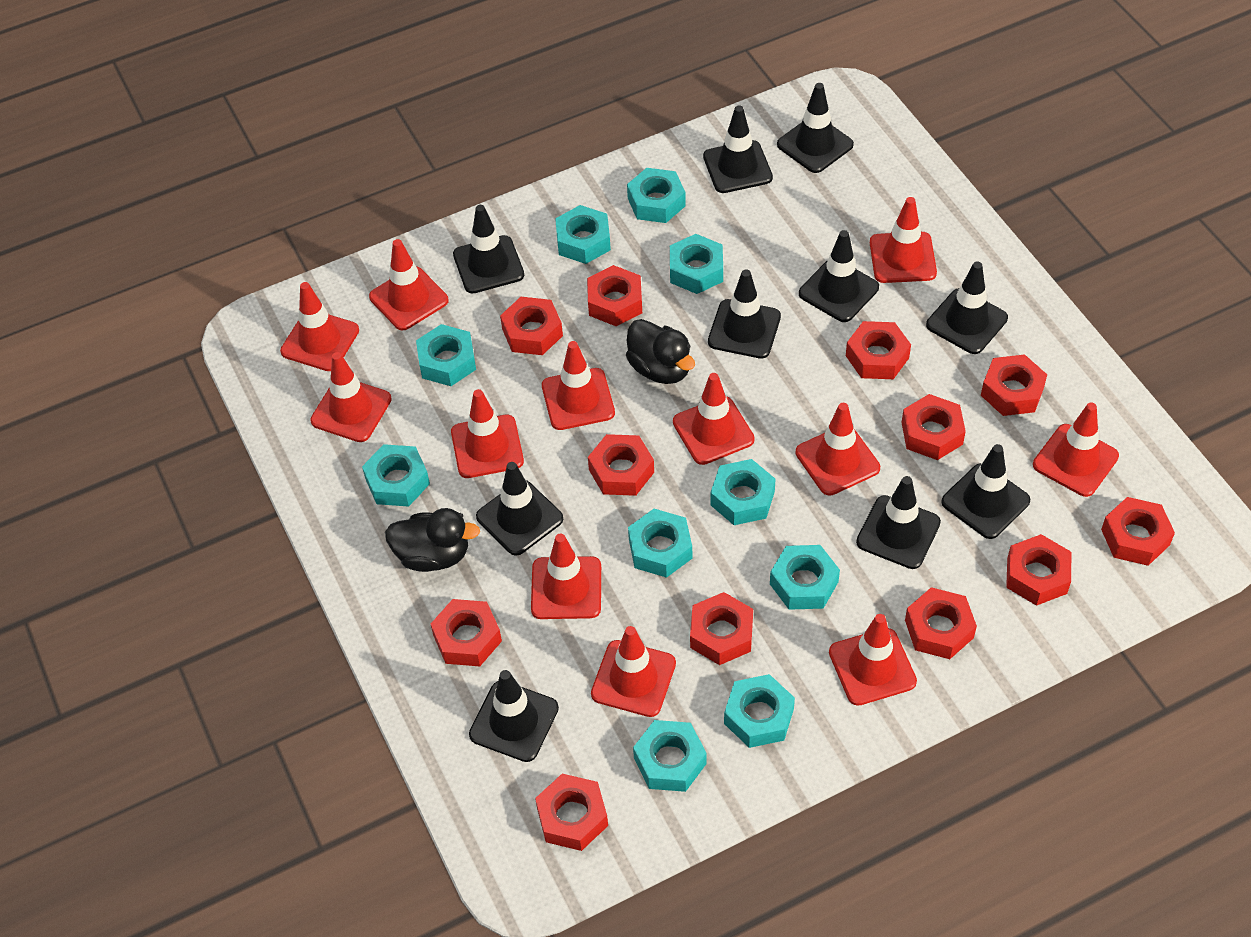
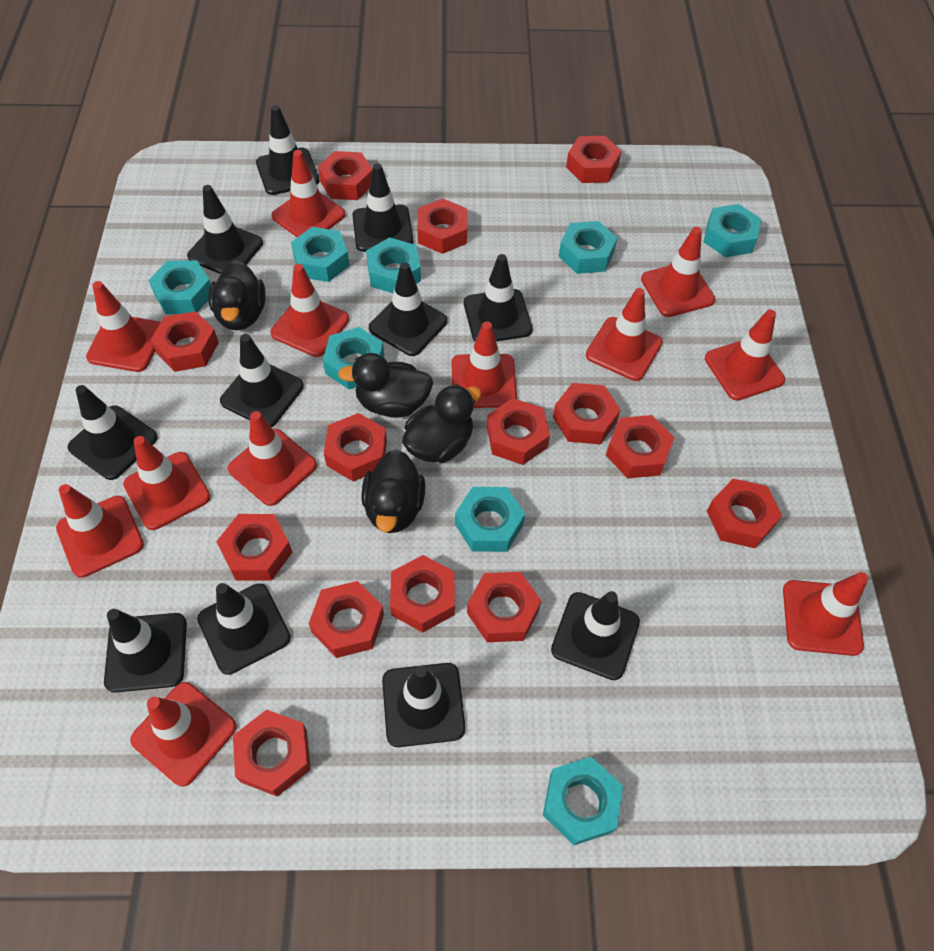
black duck: [385,508,480,572] [626,319,695,384] = 2 -> [208,260,266,330] [338,353,433,418] [361,449,426,533] [402,384,481,463] = 4
black traffic cone: [453,205,524,294] [469,670,559,762] [476,462,563,556] [703,106,773,193] [708,270,781,359] [777,83,854,173] [799,230,879,322] [856,476,941,569] [926,261,1008,354] [941,444,1030,539] = 10 -> [68,385,158,480] [104,609,187,693] [187,185,263,274] [197,583,291,675] [220,334,304,427] [256,105,319,195] [352,164,413,252] [369,262,447,356] [382,663,465,747] [464,254,533,342] [551,591,640,680] = 11
red nut: [431,599,502,666] [500,297,563,355] [535,774,608,851] [587,265,642,326] [588,434,654,496] [690,592,753,665] [846,321,911,379] [901,394,966,460] [905,587,977,659] [981,354,1047,416] [1006,534,1071,606] [1101,497,1175,566] = 12 -> [151,311,219,372] [216,514,292,580] [233,710,311,797] [309,581,384,658] [318,151,373,200] [324,413,387,482] [390,555,455,633] [417,198,467,254] [467,572,541,642] [487,398,550,465] [553,383,620,444] [566,136,622,183] [606,415,675,478] [707,479,782,548] = 14
turquoise nut: [362,444,430,507] [416,324,476,386] [555,205,611,264] [627,168,686,223] [628,509,692,578] [633,720,707,792] [670,234,723,294] [710,459,776,525] [724,674,795,748] [770,545,840,610] = 10 -> [148,260,211,314] [291,227,349,282] [323,327,384,389] [366,237,421,293] [455,487,525,552] [543,757,623,845] [559,221,617,274] [704,204,761,257] = 8

